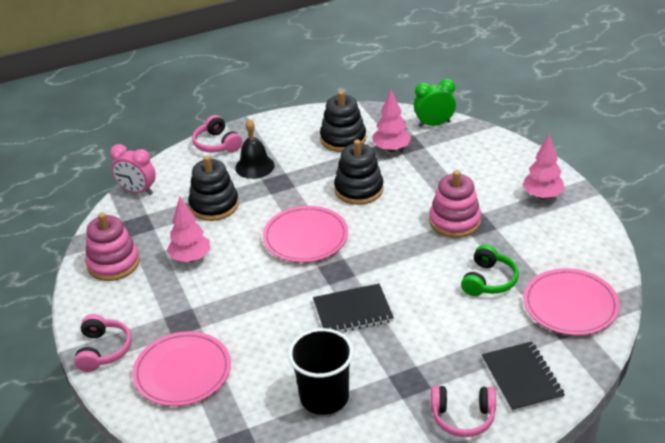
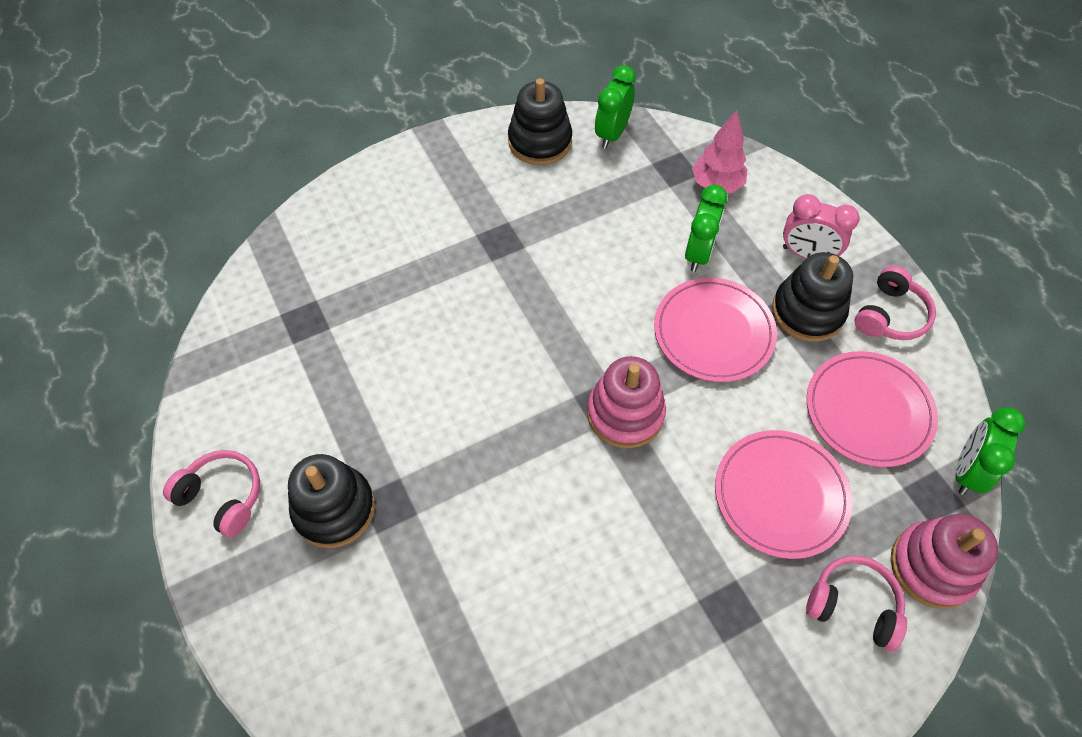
black bell: [235,119,275,179] = 1 -> none = 0
black cup: [288,328,354,415] = 1 -> none = 0
black notebook: [313,284,394,332] [482,341,565,412] = 2 -> none = 0
green clock: [414,79,456,127] = 1 -> [595,65,636,149] [685,185,728,272] [956,407,1026,495] = 3
green headphones: [461,245,519,296] = 1 -> none = 0
pink tree: [167,196,210,262] [373,90,411,152] [522,134,565,199] = 3 -> [692,110,747,193] = 1

